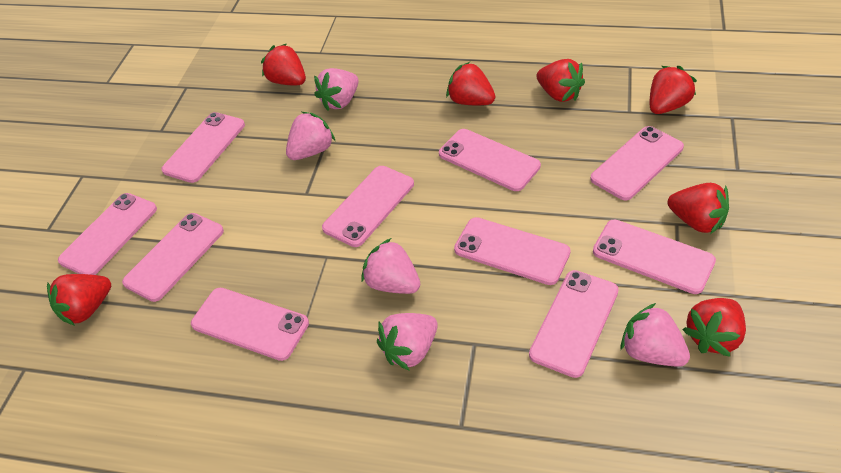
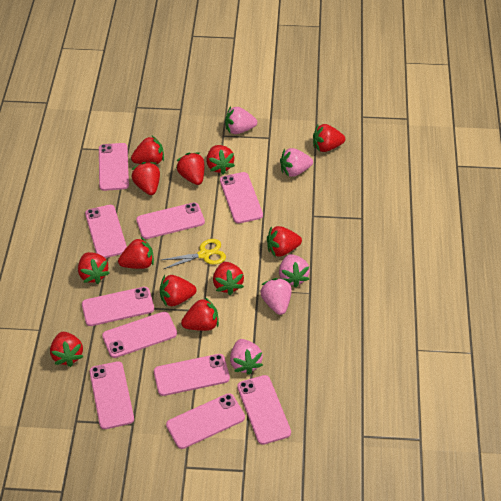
red strawberry: [47,274,111,326] [261,44,306,85] [446,62,495,105] [537,59,585,102] [650,66,697,114] [668,183,729,234] [682,298,746,357] = 7 -> [50,332,84,367] [78,252,109,284] [118,237,154,269] [131,136,164,165] [132,162,160,195] [160,275,196,307] [176,152,204,185] [181,297,219,331] [206,145,235,175] [213,262,244,295] [267,226,302,257] [313,124,345,152] = 12
yellow scissors: none = 0 -> [161,239,226,269] = 1

